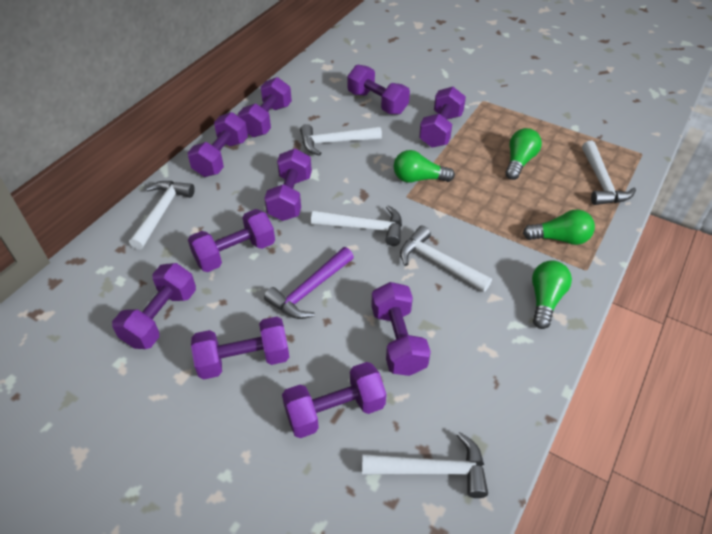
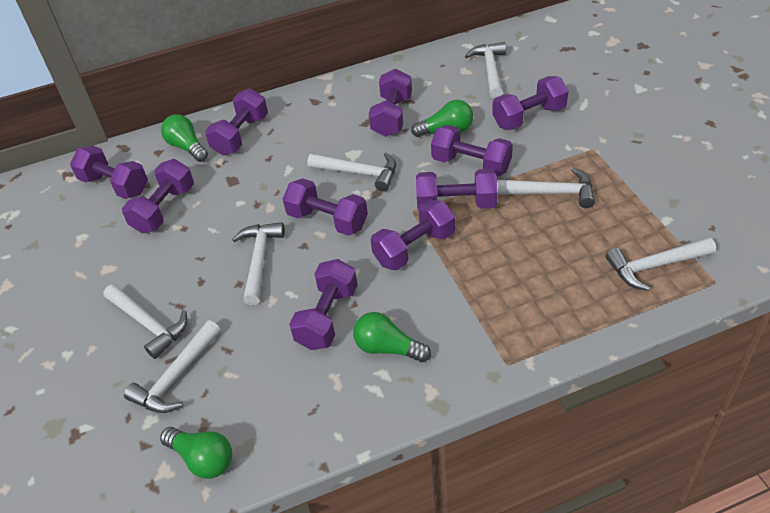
purple hammer: [264,247,354,319] = 1 -> none = 0
white hammer: [129,181,195,250] [300,124,382,156] [311,205,402,246] [362,432,488,498] [400,226,492,292] [582,141,636,205] = 6 -> [103,284,187,359] [124,320,221,413] [232,222,285,305] [307,152,396,191] [465,42,506,99] [497,168,595,208] [605,237,716,291] = 7

